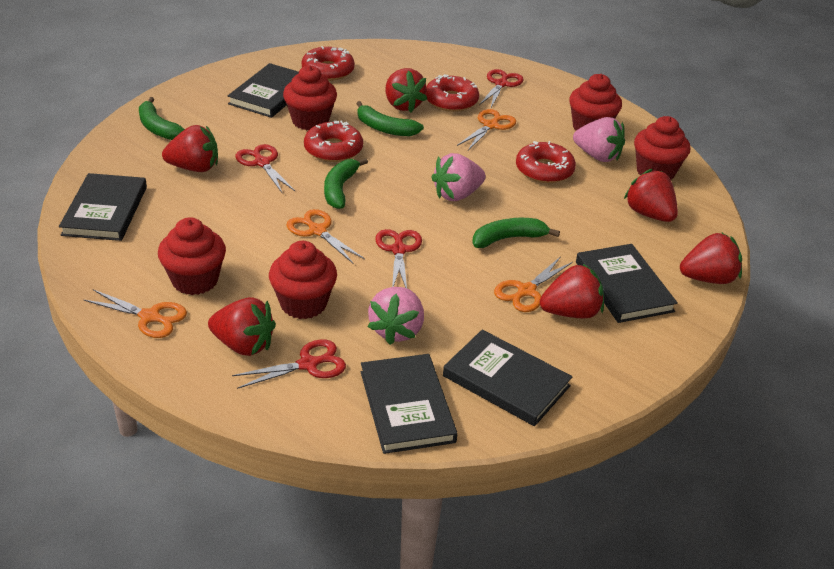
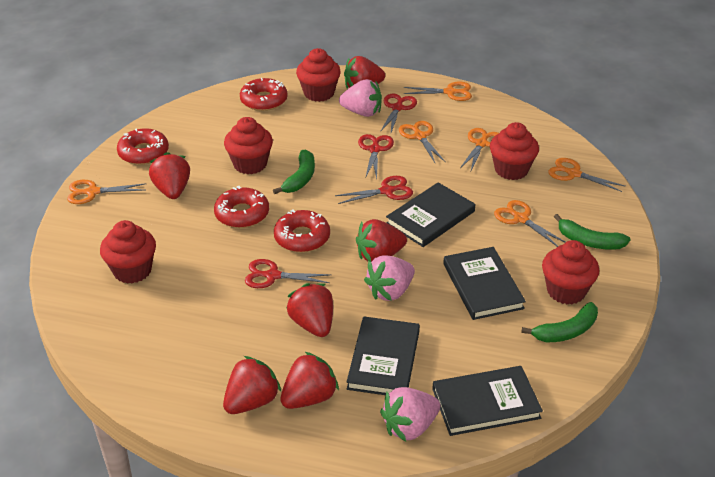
black book: [59,173,147,241] [228,63,299,118] [361,354,458,454] [443,330,573,426] [576,244,678,323] = 5 -> [347,316,420,395] [386,182,475,247] [432,366,543,436] [443,247,526,320] = 4
green banana: [139,97,185,140] [324,158,368,209] [356,101,424,136] [472,218,560,248] = 4 -> [273,150,315,194] [521,302,598,343] [554,214,631,250] = 3
orange scissors: [84,289,187,338] [286,209,365,263] [457,109,516,150] [494,256,573,312] = 4 -> [67,180,146,204] [399,121,445,163] [404,81,472,101] [460,128,499,170] [494,200,565,247] [548,158,626,192] = 6

